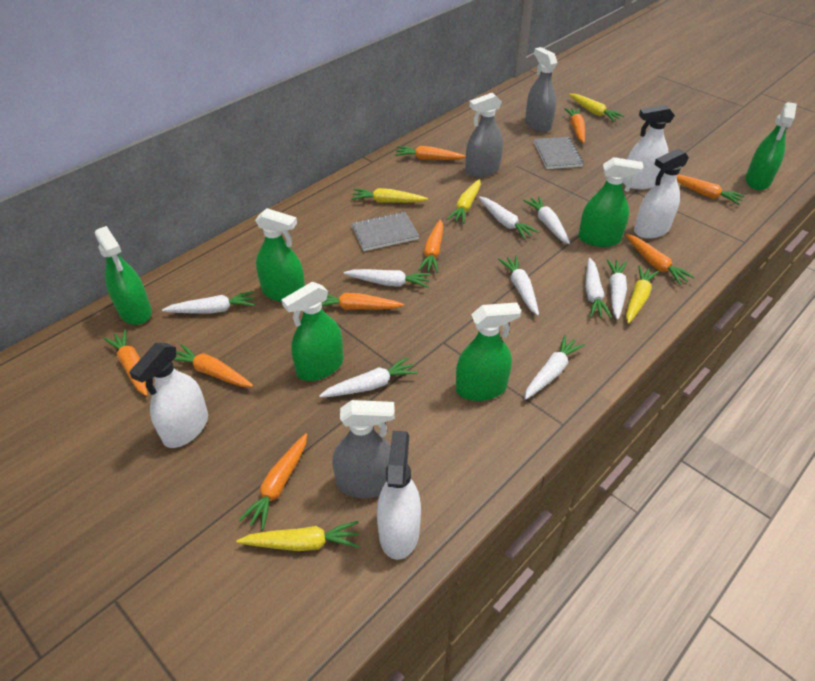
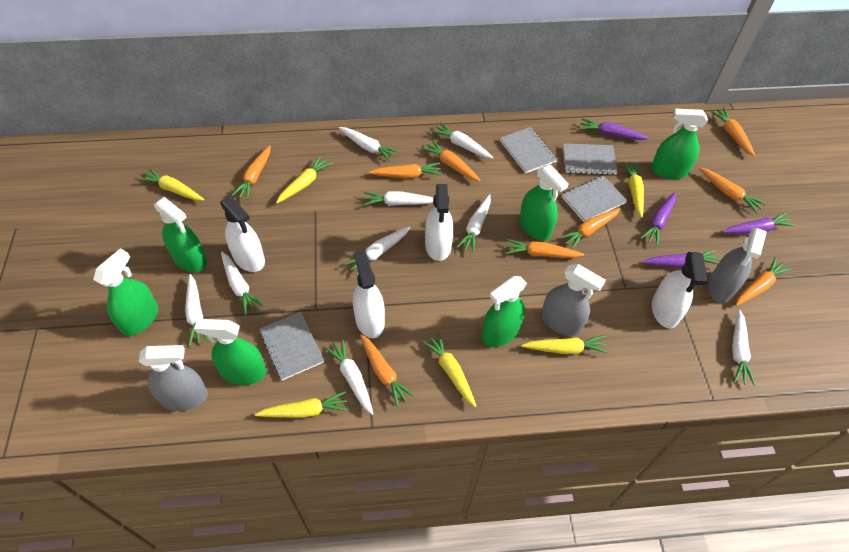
grey notebook: [351,212,419,251] [534,137,583,169] = 2 -> [259,312,324,380] [500,127,557,173] [561,175,627,222] [563,143,618,175] = 4
purple carrot: none = 0 -> [579,118,649,140] [641,192,676,246] [642,250,719,268] [723,212,796,234] = 4
yellow carrot: [236,521,359,551] [351,188,428,203] [447,179,481,224] [569,94,624,122] [626,265,659,324] = 5 -> [138,168,204,201] [255,391,348,418] [276,156,333,203] [422,332,477,407] [521,335,608,354] [622,162,644,218] = 6

